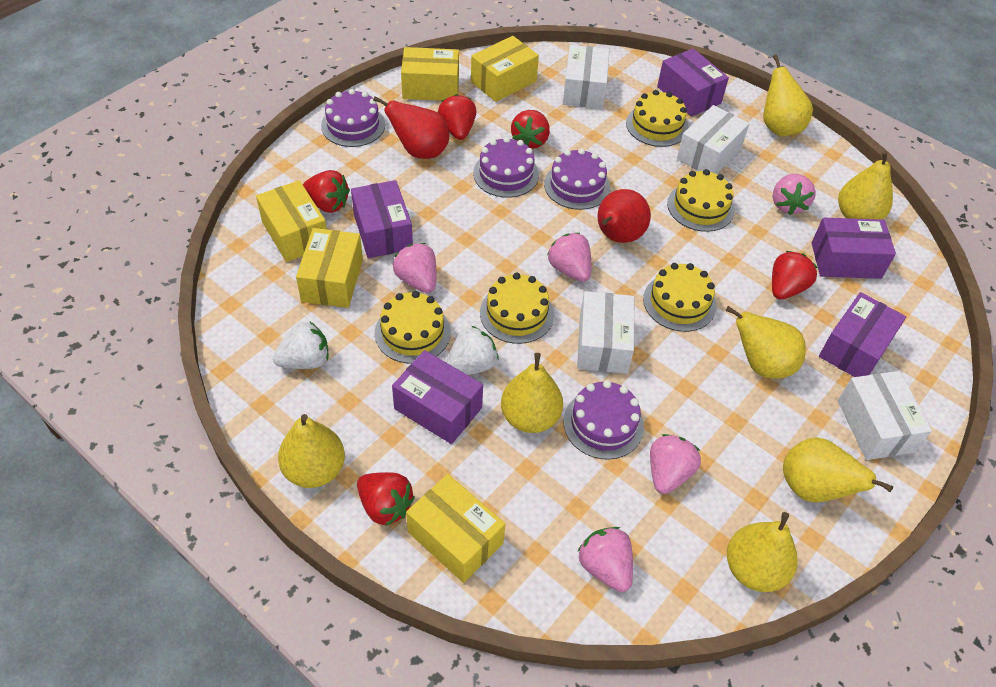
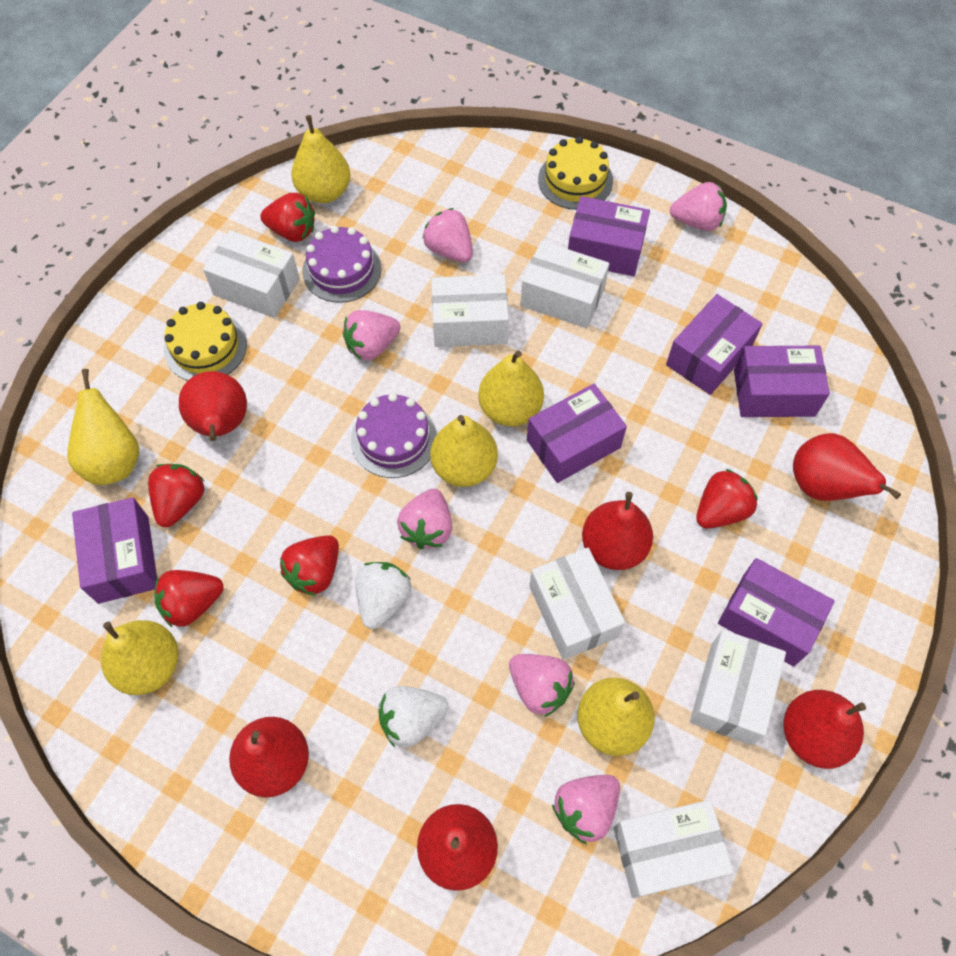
pink strawberry: [393,243,436,293] [547,233,591,282] [578,527,633,592] [650,434,701,494] [773,174,816,215] = 5 -> [343,310,401,360] [397,489,452,549] [422,208,473,262] [509,654,575,717] [552,775,620,844] [670,182,727,231] = 6
purple box: [351,180,413,258] [392,350,483,444] [657,48,729,117] [812,218,896,279] [819,292,906,377] = 5 -> [72,497,157,604] [527,384,627,483] [568,196,650,276] [666,294,763,395] [718,558,835,667] [734,346,830,417] = 6
purple cake: [321,89,385,147] [473,137,539,198] [544,148,610,210] [564,380,644,460] = 4 -> [302,226,381,303] [351,393,437,478] = 2
red pear: [373,96,449,159] [597,189,651,243] = 2 -> [179,371,247,441] [229,717,309,797] [417,804,498,891] [582,492,653,570] [783,690,866,769] [793,433,901,501] = 6
white box: [563,45,610,109] [577,291,634,374] [677,105,749,174] [838,371,932,460] = 4 -> [203,230,300,318] [431,275,509,347] [520,241,609,328] [529,548,625,660] [613,800,733,898] [690,630,786,745] = 6
yellow box: [256,180,327,262] [296,228,363,308] [401,47,459,101] [406,474,505,583] [471,36,539,102] = 5 -> none = 0
yellow cake: [375,291,451,364] [480,273,554,344] [626,90,689,147] [643,263,716,332] [667,169,735,232] = 5 -> [164,302,247,381] [538,136,613,210] = 2
yellow pear: [278,414,345,488] [501,353,563,433] [726,306,806,379] [727,512,798,592] [763,54,813,137] [783,437,893,503] [838,150,893,220] = 7 -> [67,369,139,485] [101,620,179,695] [291,115,350,203] [430,415,498,487] [478,350,544,426] [577,678,655,756] = 6

